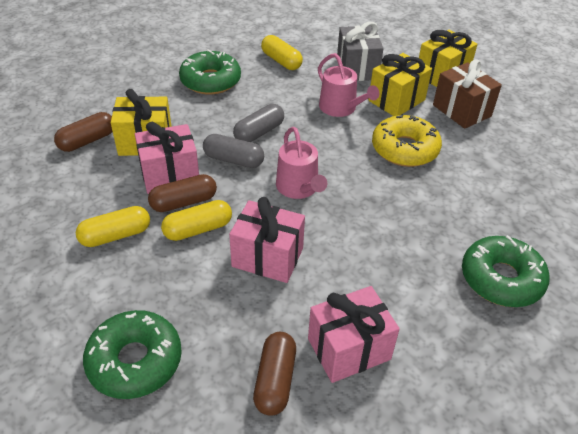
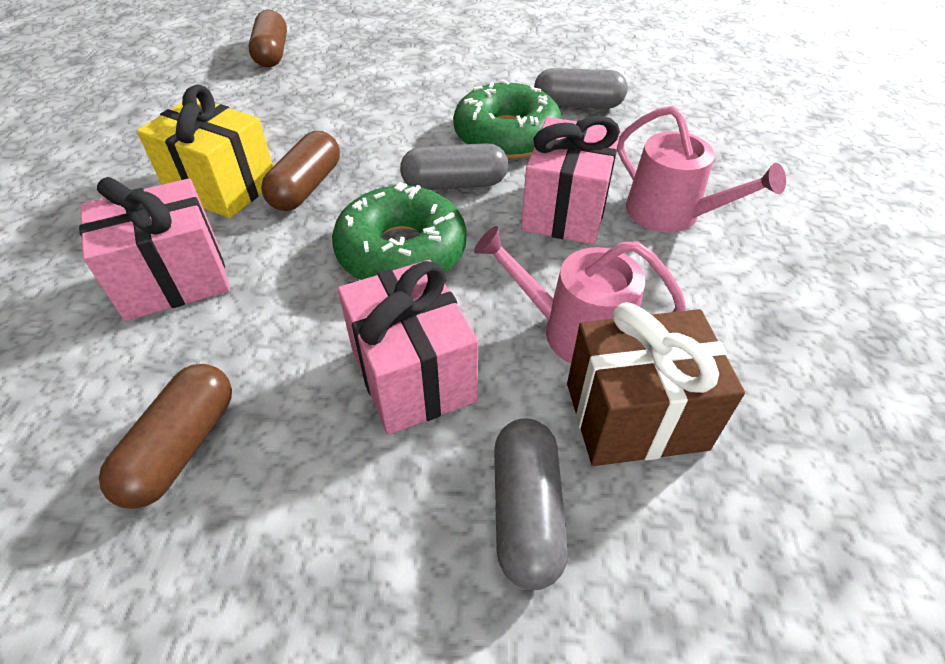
green donut: [83,310,182,399] [179,50,241,95] [462,235,550,307] = 3 -> [332,182,466,280] [453,80,562,159] = 2
grey capsule: [203,134,264,168] [233,104,284,142] = 2 -> [400,143,508,190] [494,418,568,590] [534,68,628,108] = 3
grey gift: [337,22,384,81] = 1 -> none = 0
yellow capsule: [76,206,150,247] [161,200,232,241] [261,35,303,70] = 3 -> none = 0
yellow donut: [372,115,442,167] = 1 -> none = 0
yellow gift: [111,89,172,156] [368,53,432,116] [419,30,477,87] = 3 -> [137,85,273,218] = 1

